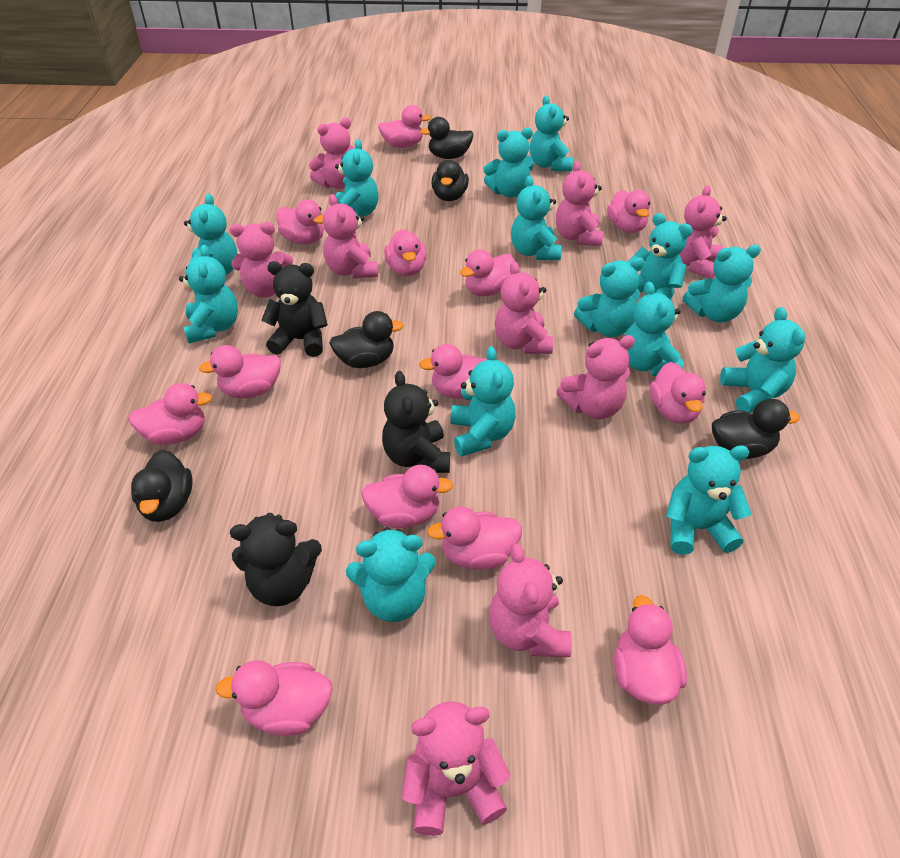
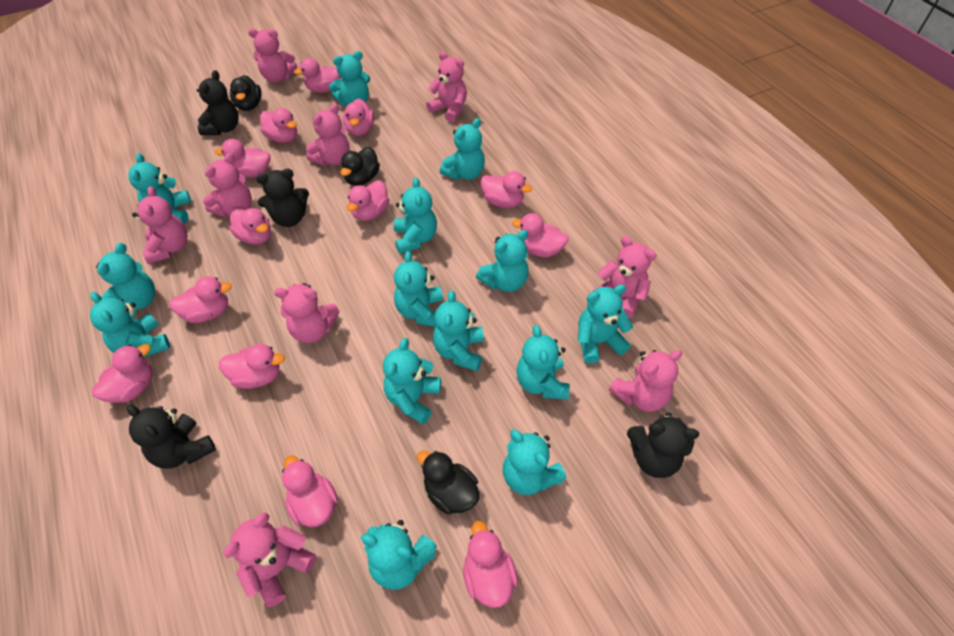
black duck: [131,450,193,522] [329,311,404,368] [420,117,473,159] [431,160,469,201] [712,399,800,459] = 5 -> [230,75,262,111] [341,147,380,186] [417,451,479,514] = 3
black teddy bear: [230,513,322,606] [261,261,328,357] [382,371,450,473] = 3 -> [127,405,216,468] [197,70,239,135] [256,169,309,227] [627,412,699,478] = 4

